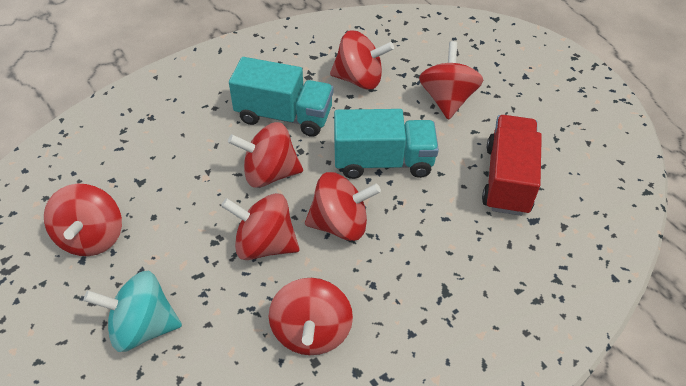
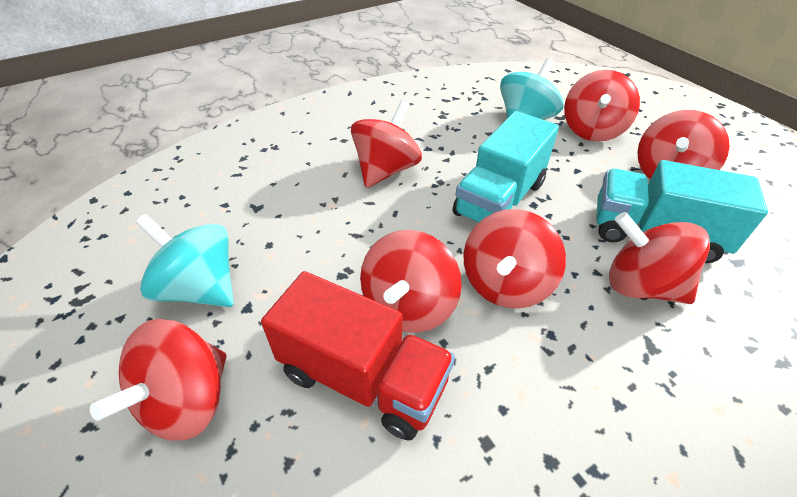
turquoise spinning top: [84,271,182,352] = 1 -> [135,214,234,307] [500,58,564,120] = 2

